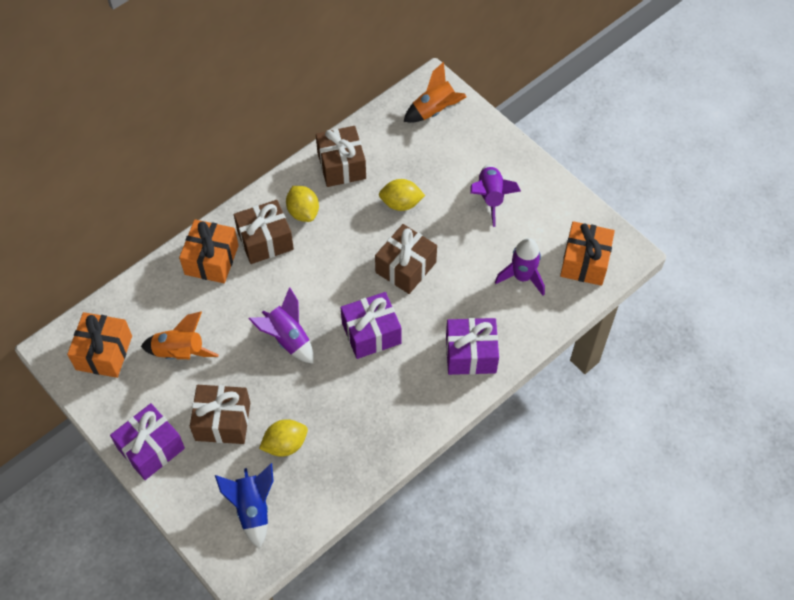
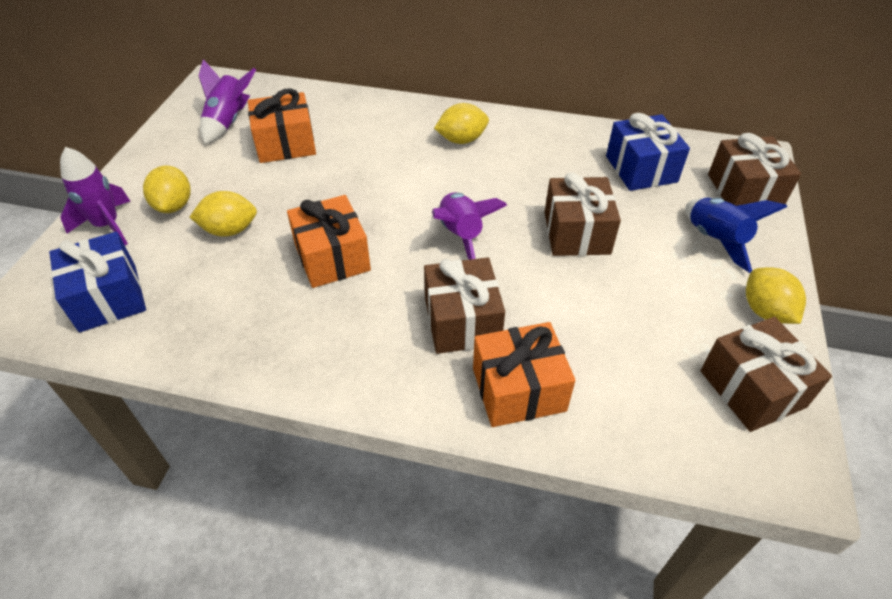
blue gift: none = 0 -> [49,232,146,333] [606,113,690,191] = 2
orange rocket: [141,311,219,359] [403,62,466,123] = 2 -> none = 0
purple gift: [110,403,185,480] [341,292,401,359] [446,318,499,375] = 3 -> none = 0
yellow lemon: [259,419,308,457] [286,186,319,222] [379,179,425,211] = 3 -> [143,166,191,213] [190,191,257,237] [434,103,489,144] [746,267,806,324] = 4

